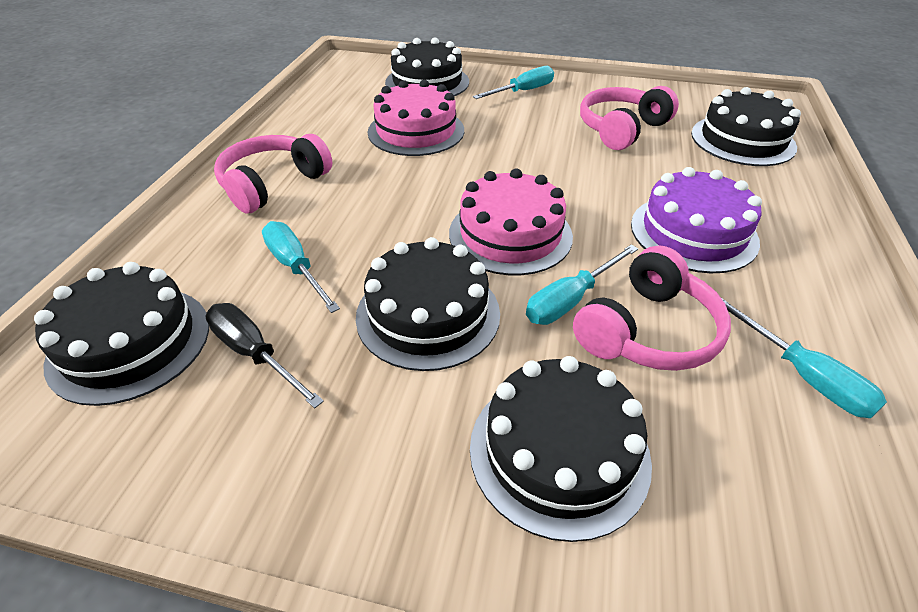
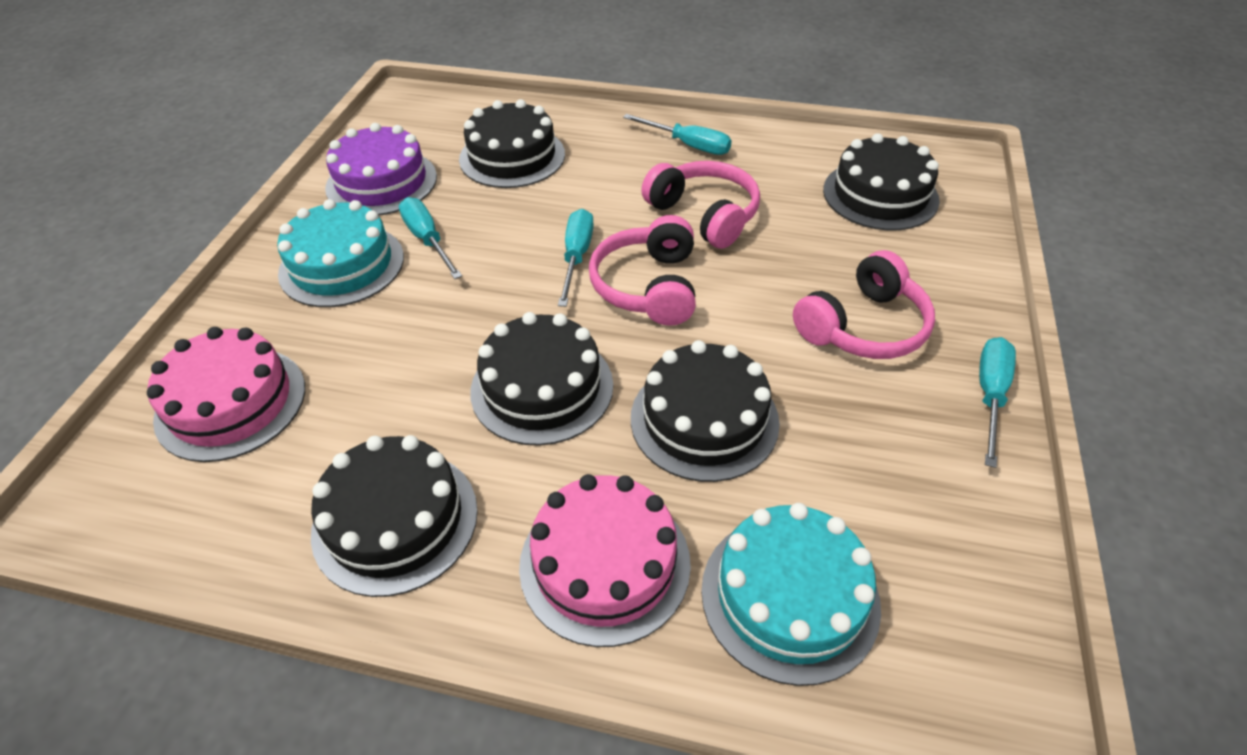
black screwdriver: [206,303,324,408] = 1 -> none = 0
turquoise cake: none = 0 -> [277,199,404,307] [701,503,881,686] = 2

